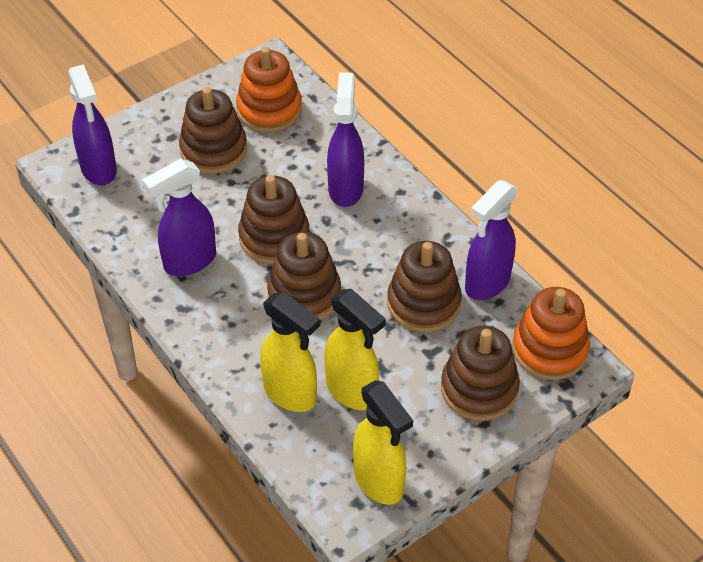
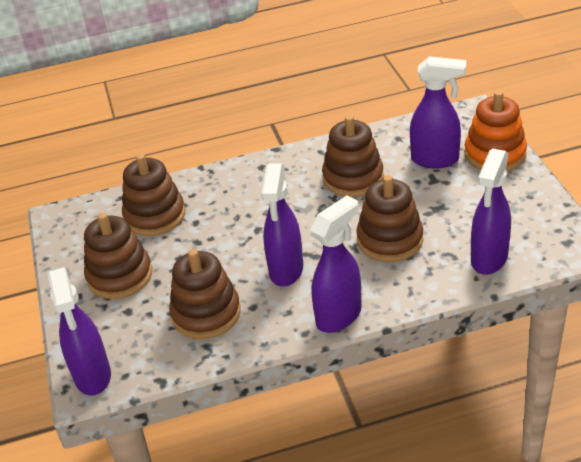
orange stacking toy: [236,47,302,132] [512,287,590,380] = 2 -> [464,91,527,171] = 1
purple spray bottle: [68,64,117,185] [142,159,216,276] [327,72,364,207] [465,180,518,300] = 4 -> [48,267,111,395] [261,164,303,287] [310,195,362,333] [410,57,466,169] [471,148,511,275] = 5
yellow spray bottle: [260,292,320,412] [324,289,386,410] [353,380,413,505] = 3 -> none = 0

